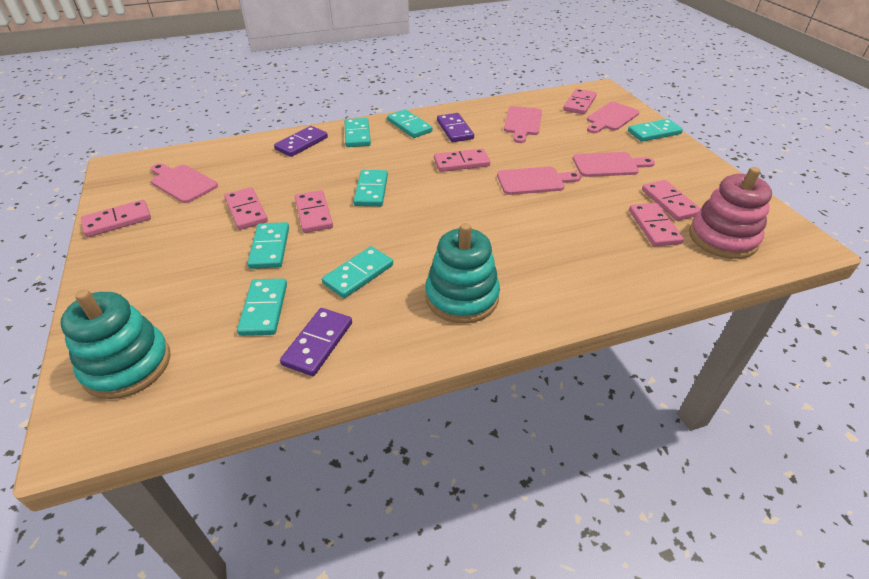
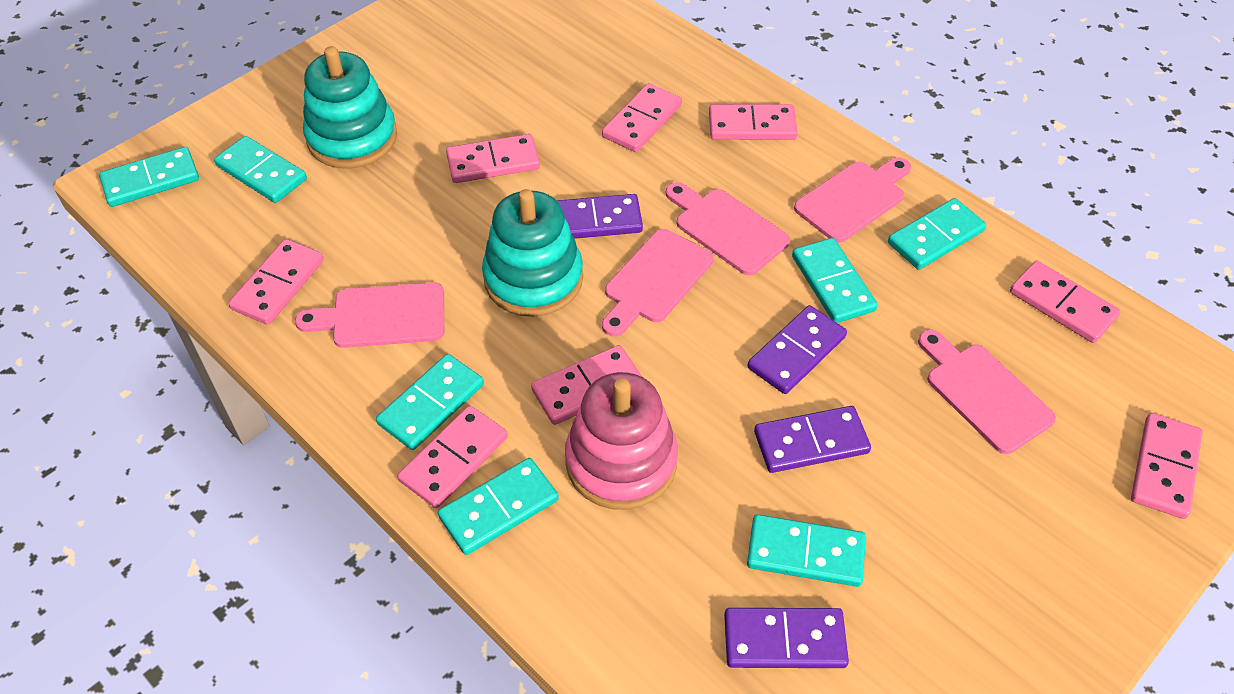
pink domino: [81,200,151,237] [224,187,268,230] [295,190,333,233] [434,148,490,172] [563,89,597,115] [629,203,684,246] [642,180,701,221] = 7 -> [228,239,324,325] [397,405,508,508] [446,134,540,183] [531,345,642,425] [602,83,682,152] [709,104,798,140] [1010,261,1120,343] [1131,413,1203,519] = 8
purple domino: [274,126,328,157] [280,308,352,376] [437,113,474,142] = 3 -> [557,194,643,239] [724,608,849,668] [748,305,847,394] [754,406,871,473] = 4

